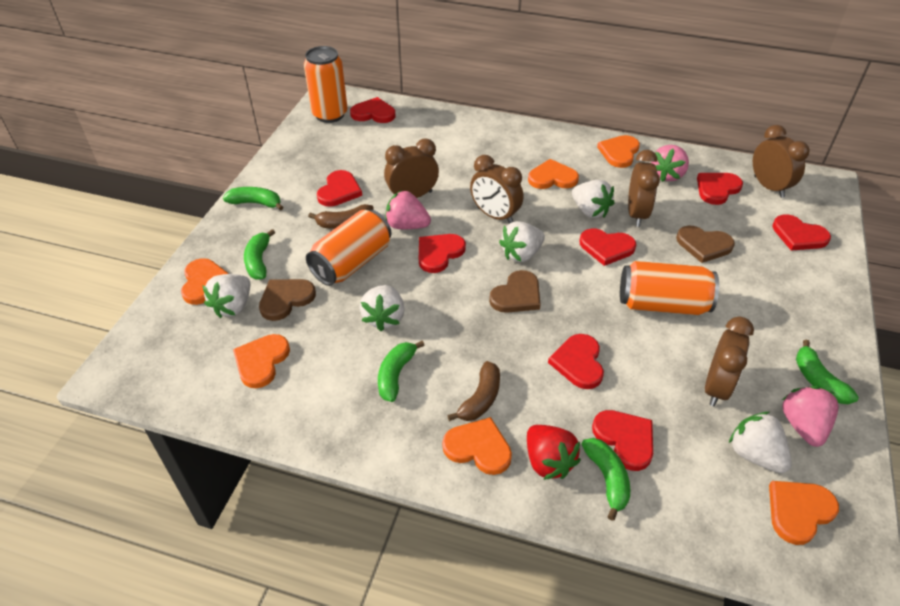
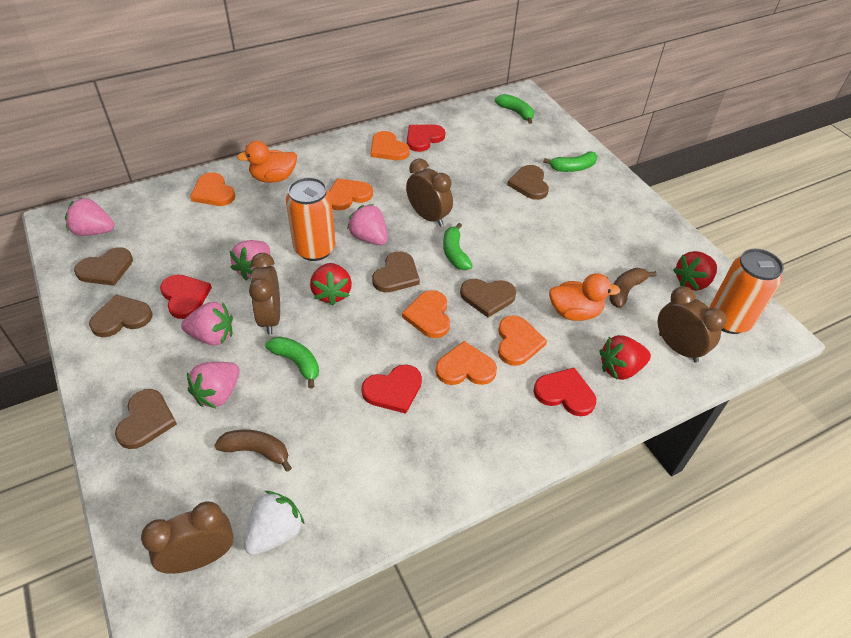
brown clock: [384,139,439,198] [470,155,523,223] [628,150,660,227] [705,316,754,406] [753,125,810,198] = 5 -> [141,501,234,574] [249,253,280,335] [406,158,453,227] [657,286,727,363] = 4
brown heart: [259,279,316,321] [489,270,541,313] [676,226,735,263] = 3 -> [74,247,133,286] [89,295,152,337] [115,389,177,449] [372,251,420,292] [460,279,516,317] [507,165,549,200] = 6
green banana: [223,187,283,211] [244,229,275,280] [378,341,425,402] [581,438,630,521] [796,340,859,404] = 5 -> [265,337,319,389] [443,223,472,270] [495,94,534,124] [543,152,598,172] = 4
orange can: [304,46,348,123] [306,210,392,286] [620,261,719,315] = 3 -> [286,177,336,261] [709,249,784,334] = 2
orange duck: none = 0 -> [237,141,297,183] [549,273,620,321] = 2
pink strawberry: [385,190,431,229] [651,145,689,182] [782,386,839,447] = 3 -> [65,197,114,236] [181,302,233,345] [187,362,240,408] [230,240,270,281] [347,204,388,245] = 5
red heart: [317,170,362,207] [350,97,395,123] [419,234,466,273] [548,334,604,389] [579,229,636,266] [592,410,653,471] [697,173,743,205] [772,215,831,251] = 8 -> [160,275,212,319] [361,364,422,414] [407,124,445,152] [533,368,596,416] = 4
red strawberry: [527,425,581,480] = 1 -> [310,263,352,306] [600,335,651,380] [673,251,717,291] = 3
white strawberry: [203,274,250,318] [360,285,405,331] [499,221,545,262] [572,180,614,218] [729,412,792,473] = 5 -> [244,491,305,555] = 1

